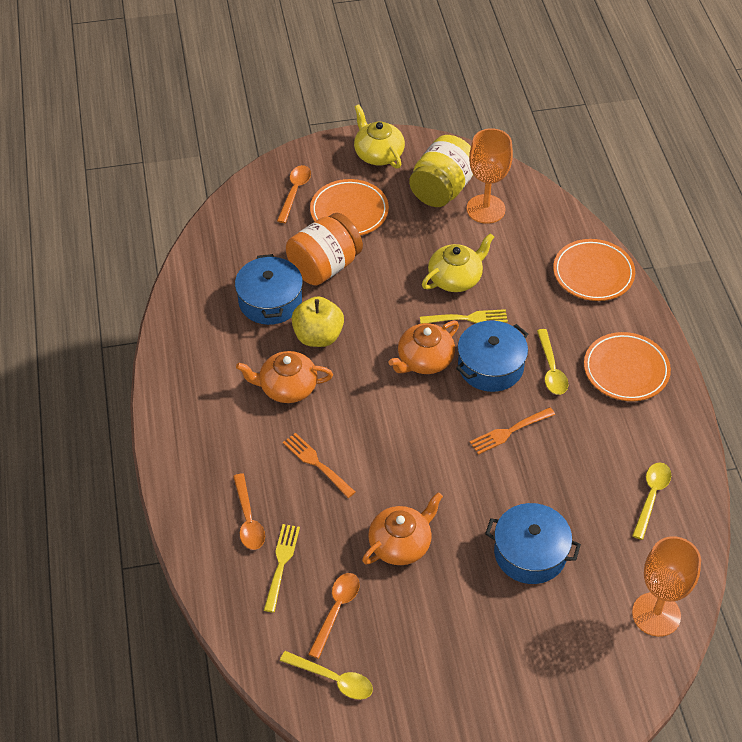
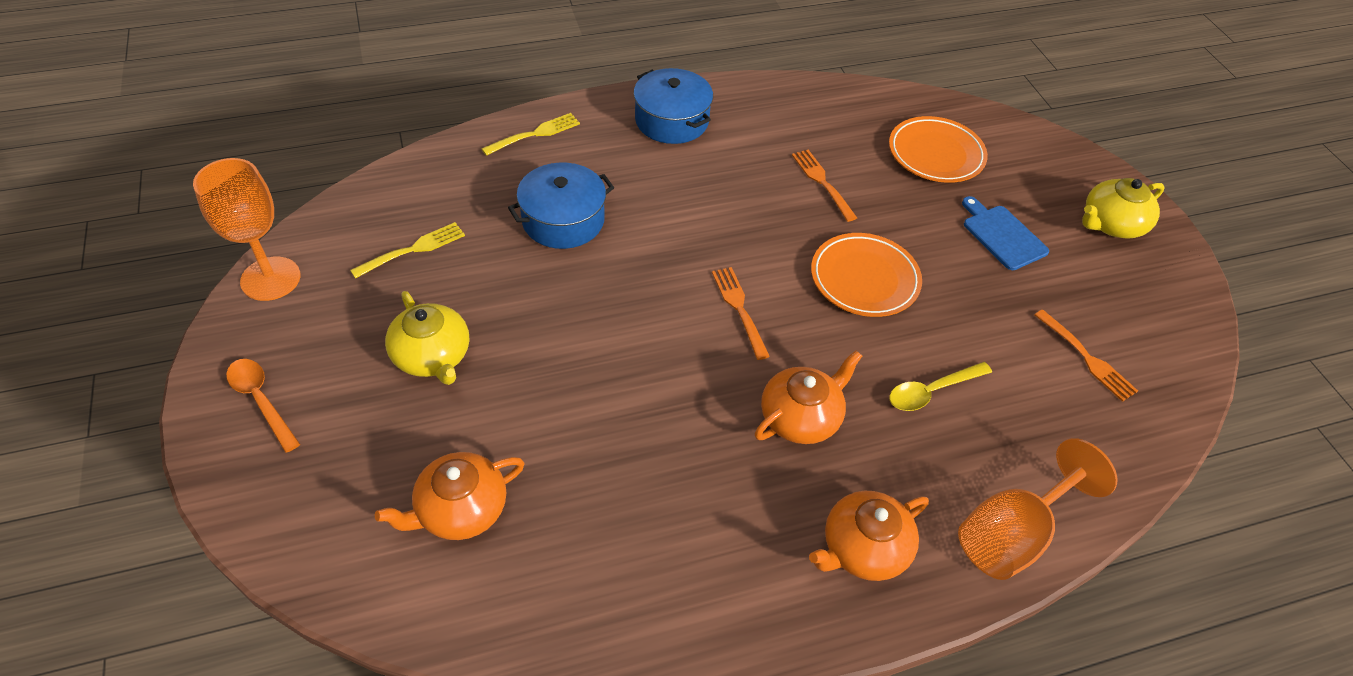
blue cutting board: none = 0 -> [962,196,1049,270] = 1
blue pot: [235,254,303,325] [456,321,528,392] [485,503,581,584] = 3 -> [508,162,614,249] [633,68,713,144] = 2
orange fork: [283,433,355,498] [470,407,555,455] = 2 -> [712,267,770,360] [792,150,857,222] [1035,309,1138,402] = 3
orange jar: [286,213,363,285] = 1 -> none = 0
orange plate: [310,179,389,236] [553,239,635,301] [584,332,671,401] = 3 -> [811,233,922,317] [889,116,988,183] = 2
orange spoon: [233,473,265,550] [277,165,311,223] [308,573,360,659] = 3 -> [226,359,300,453] = 1
yellow apple: [292,296,344,347] = 1 -> none = 0
yellow jar: [409,135,473,207] = 1 -> none = 0
yellow spoon: [280,651,373,700] [537,329,568,395] [632,462,671,540] = 3 -> [889,362,992,411] = 1

